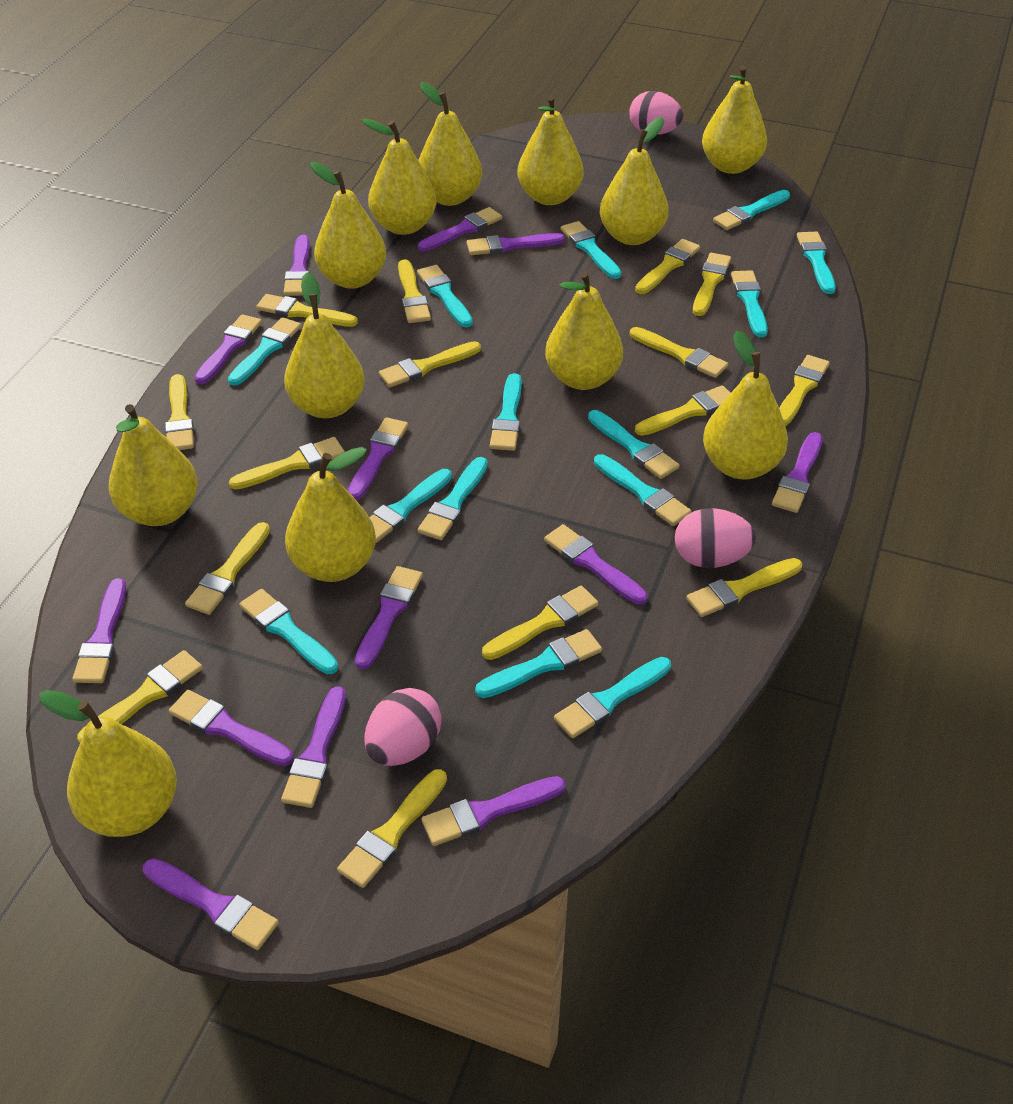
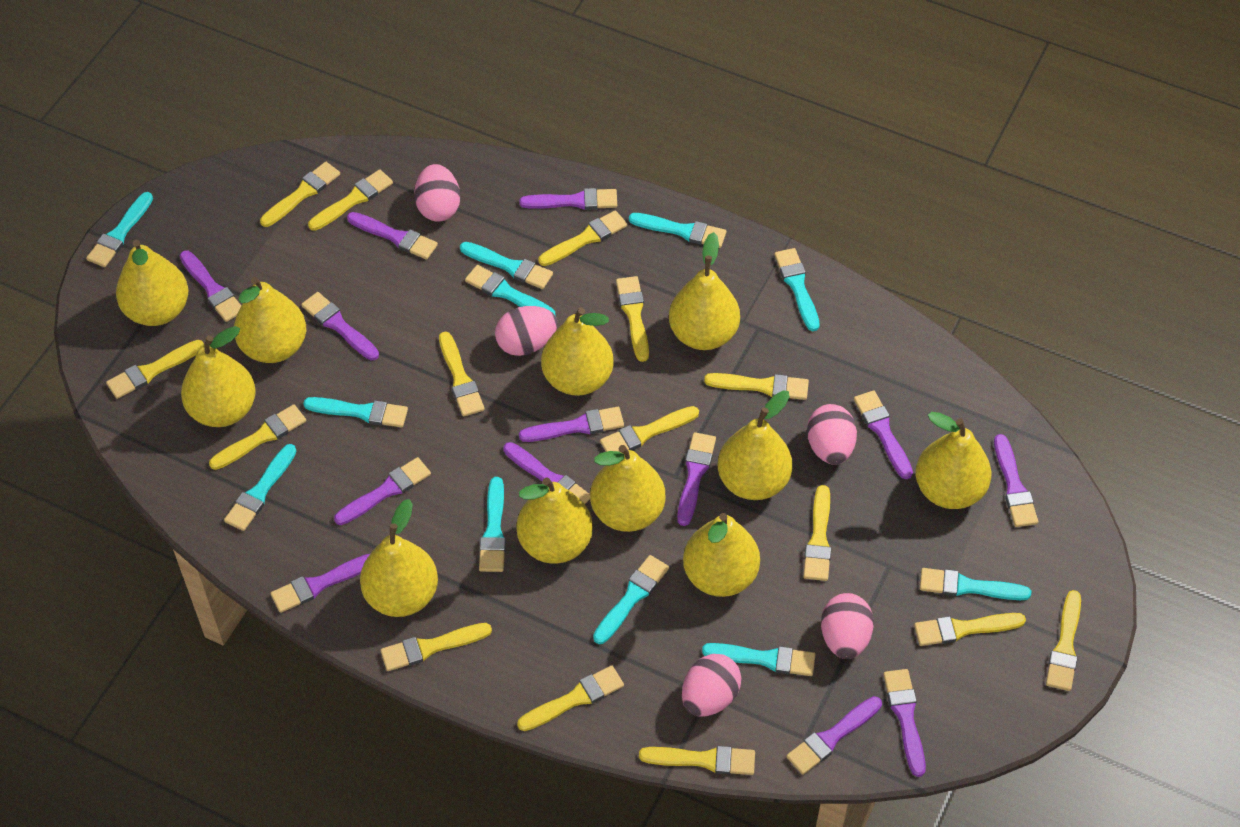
pink egg: [364,688,441,766] [629,91,683,135] [675,508,756,568] = 3 -> [414,164,460,222] [495,306,558,356] [682,654,741,717] [807,404,857,465] [821,593,874,659] = 5
turquoise brush: [228,317,301,386] [239,589,338,674] [369,469,452,543] [417,265,473,327] [418,457,488,540] [475,629,602,698] [490,373,522,451] [554,657,671,738] [561,221,622,279] [588,410,679,479] [594,454,692,526] [713,190,790,230] [731,270,768,337] [797,232,836,294] = 14 -> [86,192,153,267] [224,444,297,531] [303,397,408,427] [460,242,553,289] [465,265,556,316] [479,477,506,572] [593,555,669,644] [629,213,726,248] [702,643,815,676] [774,248,820,331] [920,568,1031,600] = 11
yellow pear: [39,690,177,837] [109,404,198,526] [284,273,365,418] [285,447,376,582] [310,162,386,289] [362,118,436,235] [418,82,482,206] [517,95,584,205] [545,271,623,390] [600,117,669,245] [702,65,767,174] [703,331,788,480] = 12 -> [116,240,188,326] [181,326,256,427] [234,277,306,363] [360,499,438,617] [517,478,593,564] [541,307,614,396] [590,445,666,532] [669,232,740,350] [683,513,760,597] [718,390,793,500] [915,412,991,509] = 11

